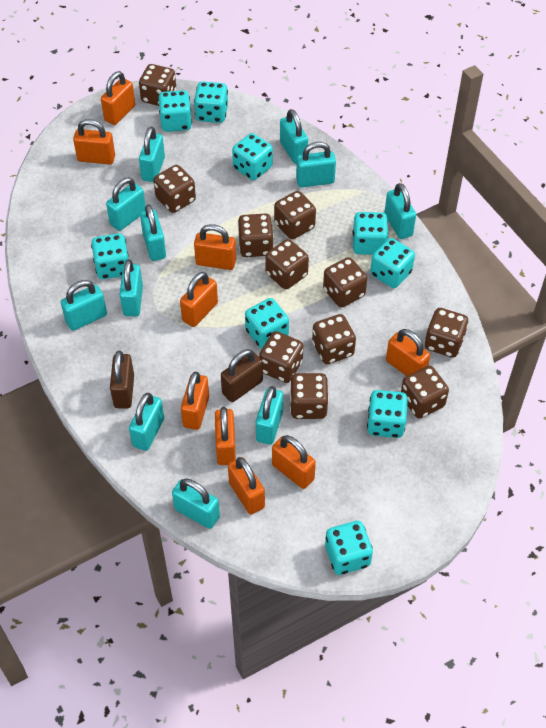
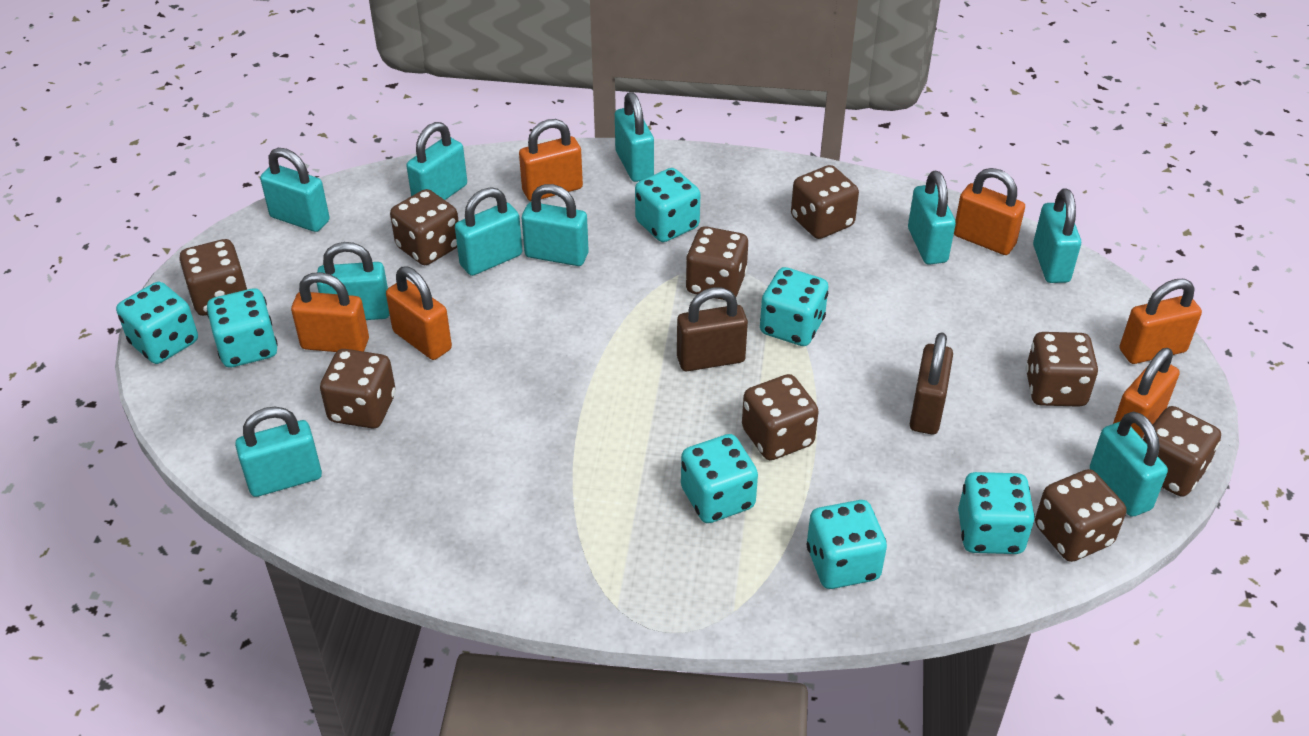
brown dice: [139,64,176,106] [153,165,196,213] [238,213,274,257] [259,331,303,383] [265,239,309,289] [274,191,316,239] [290,373,329,419] [312,314,356,364] [323,257,367,308] [401,366,449,419] [425,308,468,358] = 11 -> [179,239,247,316] [320,349,396,428] [390,189,459,265] [686,226,748,300] [742,374,819,460] [791,165,859,239] [1026,332,1098,407] [1035,469,1126,562] [1143,406,1221,497] = 9
orange padlock: [73,119,115,164] [101,71,135,125] [180,272,218,327] [181,372,209,430] [194,224,236,270] [215,407,236,465] [228,457,265,515] [272,435,316,489] [386,329,430,376] = 9 -> [291,272,369,352] [386,266,452,360] [519,119,583,201] [954,168,1025,255] [1113,348,1180,438] [1120,279,1202,364] = 6
turquoise dice: [91,233,128,279] [159,90,192,132] [194,81,228,123] [232,133,273,180] [245,298,289,349] [325,521,373,575] [352,212,388,255] [367,390,408,438] [370,238,415,288] = 9 -> [116,282,198,364] [207,288,278,367] [635,168,701,242] [681,434,758,523] [760,267,829,346] [807,500,887,589] [958,472,1035,554] = 7
turquoise padlock: [61,280,107,331] [106,177,146,231] [120,259,143,316] [129,393,164,451] [139,127,165,182] [140,204,166,261] [172,478,220,529] [256,386,283,445] [280,109,308,164] [296,142,336,188] [385,183,416,239] = 11 -> [235,407,322,497] [260,148,330,232] [317,242,390,320] [406,122,467,200] [455,187,522,276] [522,184,589,266] [615,92,654,182] [908,171,956,265] [1033,188,1081,283] [1090,411,1168,517] = 10

